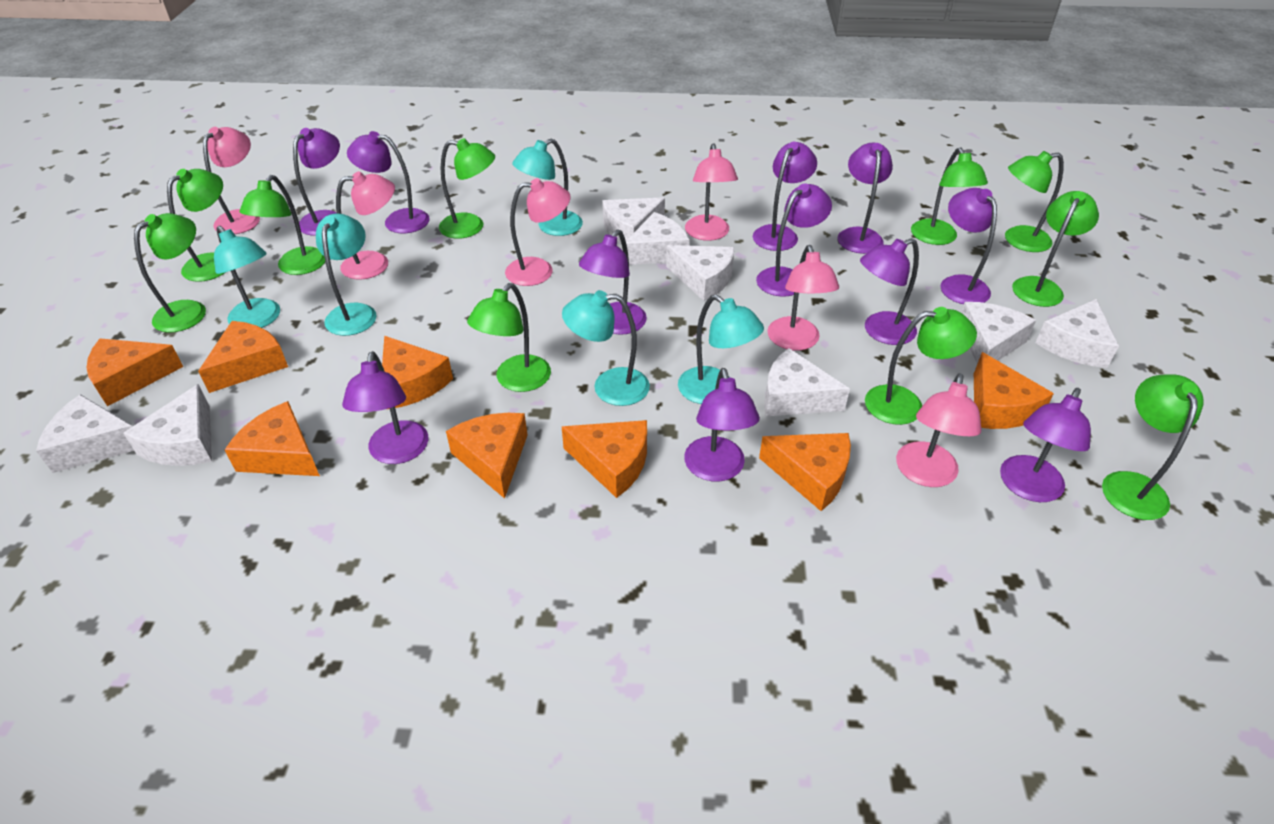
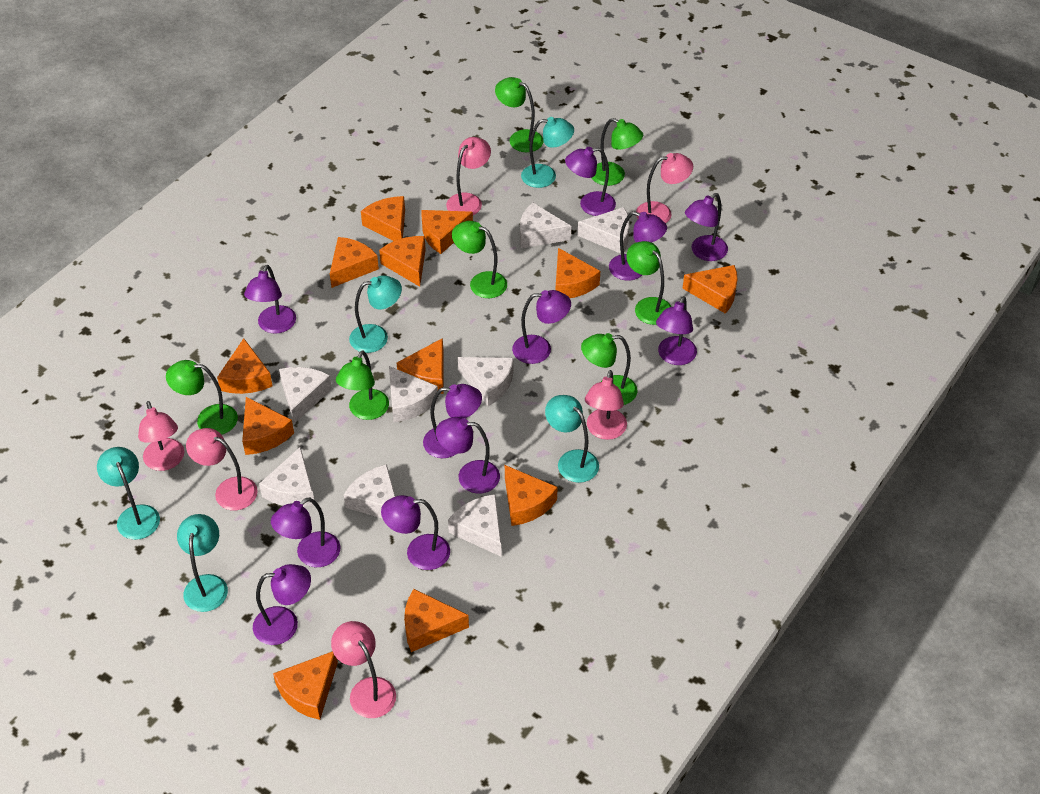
green lamp: [134,213,206,332] [167,169,226,282] [240,175,325,275] [439,138,495,239] [467,283,551,392] [865,307,977,425] [911,147,988,245] [1005,151,1064,252] [1012,191,1099,307] [1102,374,1203,520] = 10 -> [166,360,238,435] [336,350,389,420] [452,221,507,298] [495,77,544,152] [581,333,637,405] [592,118,643,186] [626,241,671,325] = 7
orange cheese: [86,338,183,406] [198,321,288,393] [225,401,320,476] [382,336,453,409] [446,413,527,499] [562,420,647,498] [759,433,851,511] [974,352,1054,429] = 8 -> [217,338,273,394] [242,397,294,455] [273,651,338,720] [330,237,379,288] [361,196,405,241] [379,236,426,287] [397,338,444,394] [404,589,469,652] [422,210,473,254] [505,465,557,526] [556,248,600,298] [682,265,738,314] = 12

